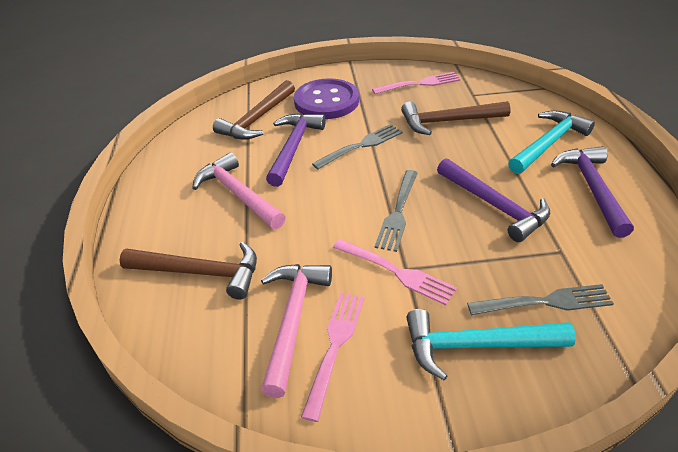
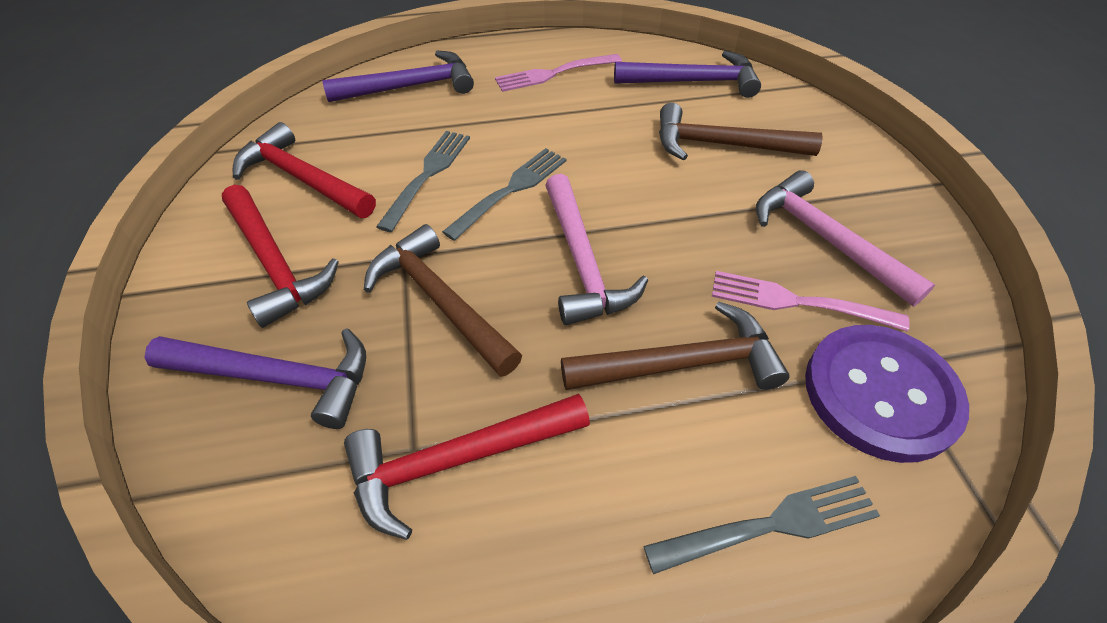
pink fork: [301,292,364,422] [333,239,457,305] [372,72,461,94] = 3 -> [495,54,622,92] [712,271,910,331] = 2
red hammer: none = 0 -> [222,185,339,328] [233,122,376,218] [344,394,590,540] = 3
turquoise hammer: [406,309,576,380] [508,110,595,174] = 2 -> none = 0

